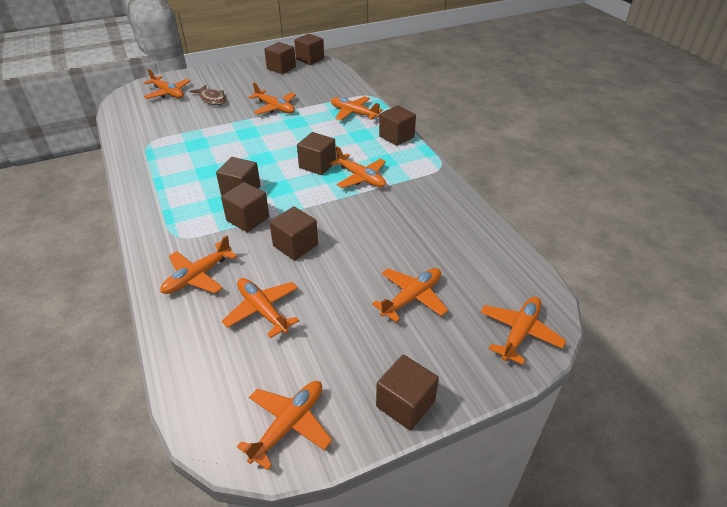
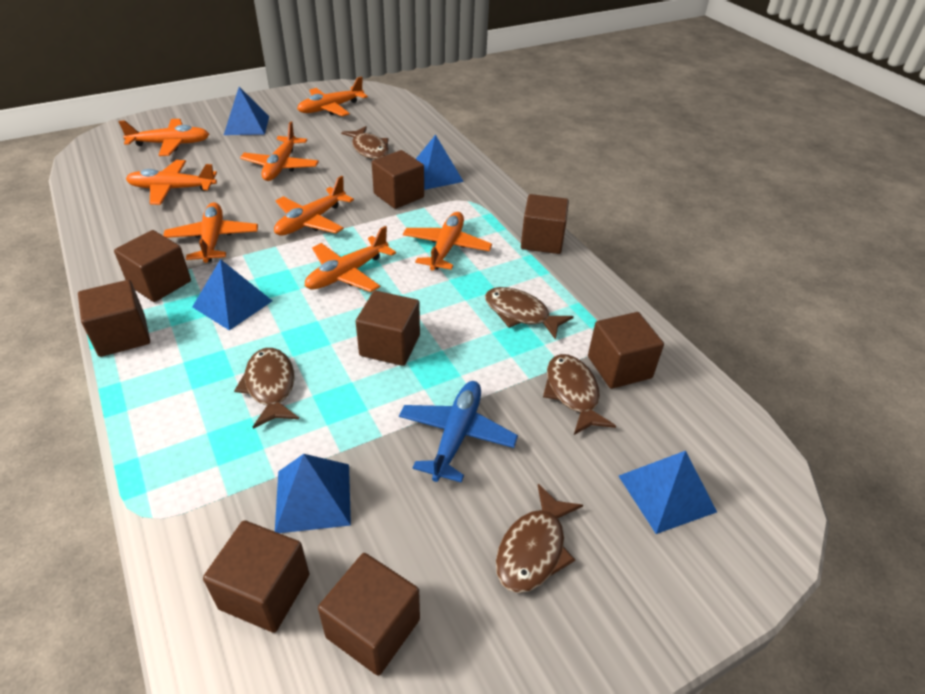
blue plane: none = 0 -> [399,381,518,482] = 1
blue pyramid: none = 0 -> [192,259,272,330] [224,87,269,135] [275,454,351,533] [416,135,464,190] [619,451,717,534] = 5
brown fish: [190,85,227,105] = 1 -> [234,348,299,429] [341,126,389,159] [485,287,574,340] [496,484,583,593] [543,354,616,435] = 5
orange plane: [143,69,190,99] [160,236,237,294] [222,278,299,338] [237,381,332,471] [248,82,296,115] [330,146,386,188] [331,96,383,121] [372,268,448,322] [480,297,566,365] = 9 -> [118,119,209,156] [126,160,217,205] [163,202,258,263] [240,121,319,181] [274,176,354,236] [297,76,368,116] [305,226,396,292] [403,212,492,271] = 8

